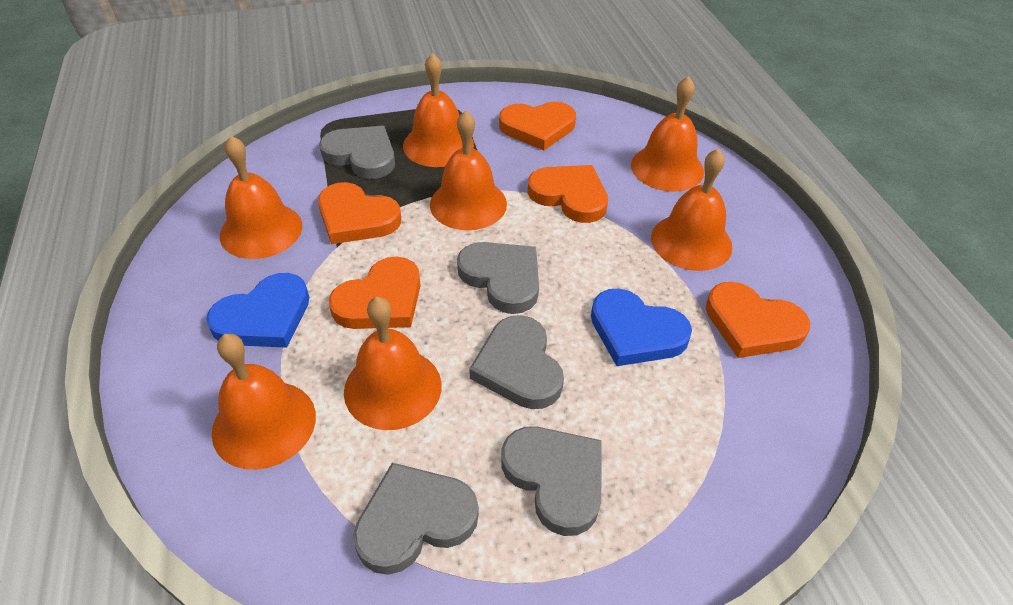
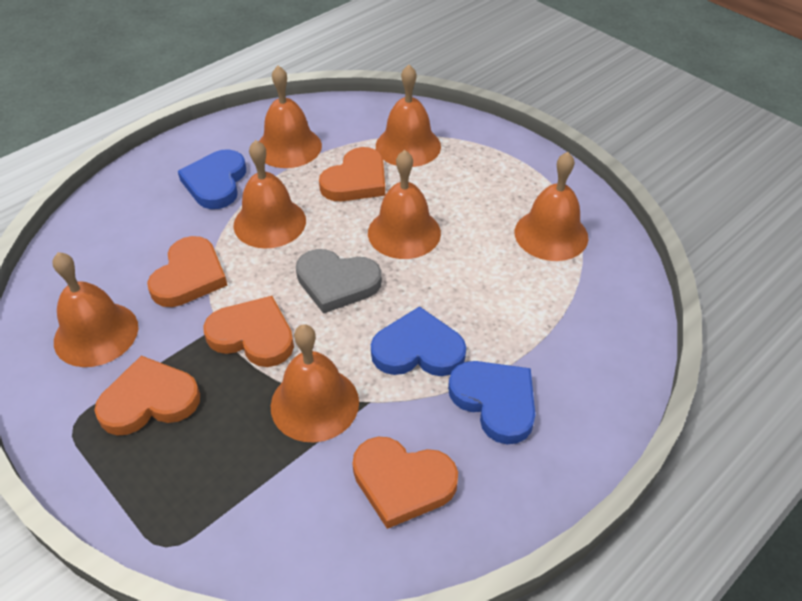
blue heart: [206,273,309,348] [591,289,692,366] = 2 -> [178,149,246,209] [371,306,466,376] [448,361,535,444] = 3
grey heart: [319,126,395,179] [353,463,479,575] [457,242,539,314] [469,315,564,409] [501,426,602,536] = 5 -> [296,249,382,314] = 1

